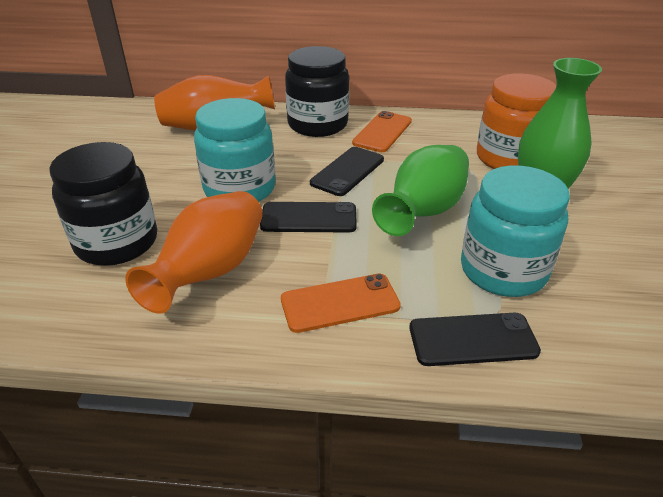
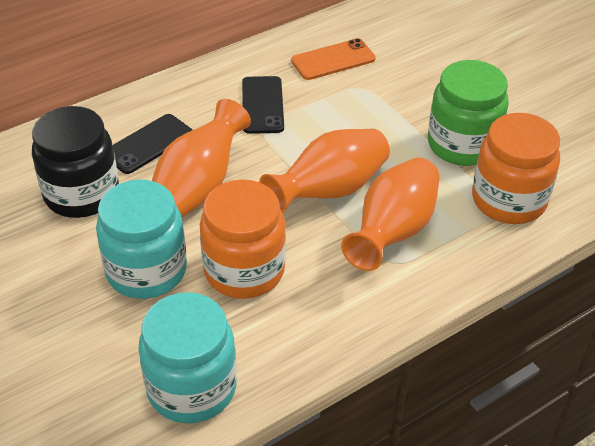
black jar: [49,142,157,266] [285,46,349,137] = 2 -> [32,106,119,218] = 1
black phone: [260,202,357,233] [310,147,384,196] [409,313,541,366] = 3 -> [113,114,192,174] [242,76,284,134] = 2
green jar: none = 0 -> [428,60,509,166] = 1
green vase: [372,145,469,236] [518,58,602,189] = 2 -> none = 0
orange jar: [477,74,556,169] = 1 -> [200,179,286,299] [472,113,560,224] = 2
orange phone: [281,273,401,333] [352,111,412,152] = 2 -> [291,38,376,80] = 1
orange vase: [125,191,263,314] [154,75,275,130] = 2 -> [152,99,251,217] [259,129,390,213] [341,158,440,271] = 3

